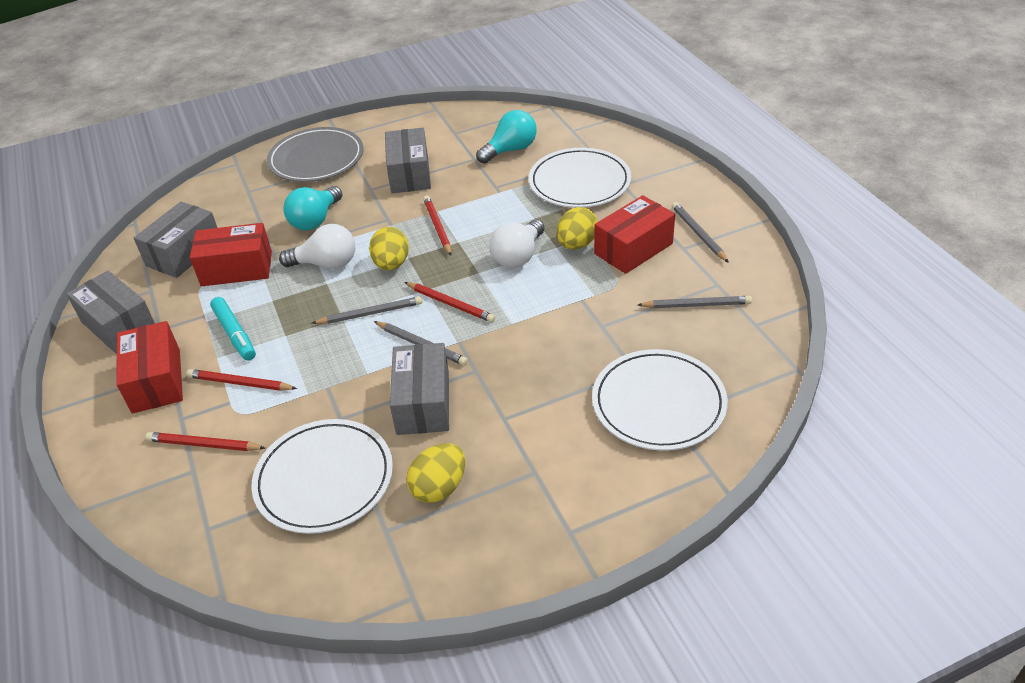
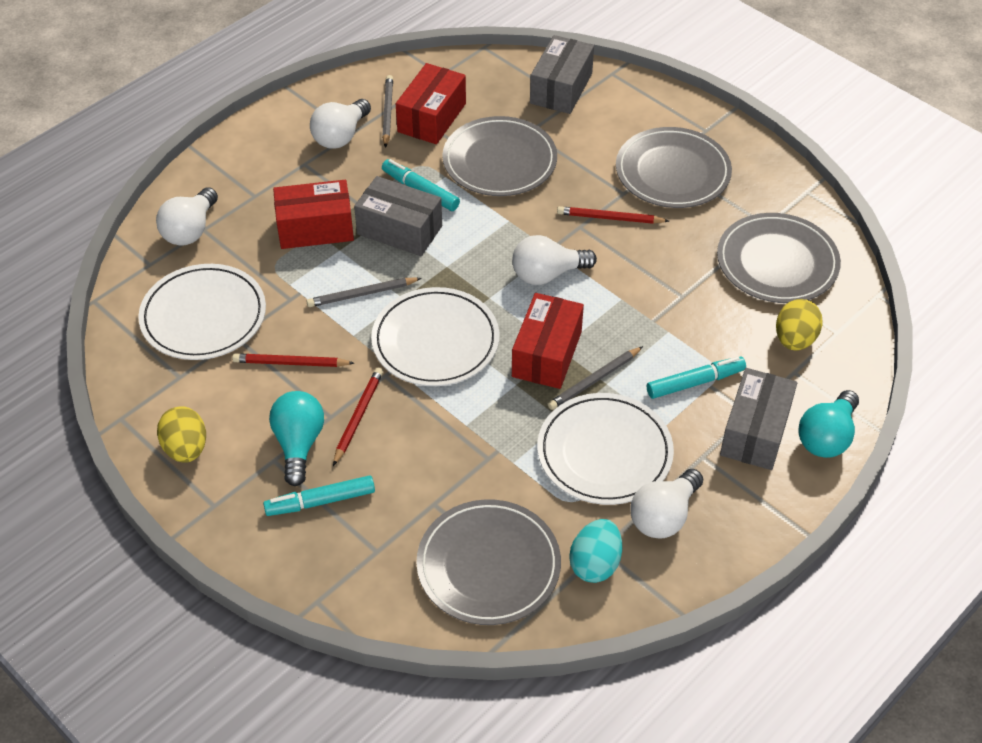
grey box: [67,271,155,354] [134,202,217,278] [385,128,431,193] [390,343,449,435] = 4 -> [354,176,442,256] [530,35,594,114] [720,368,797,470] = 3
grey pencil: [312,296,422,324] [374,321,468,366] [638,296,752,308] [672,202,729,263] = 4 -> [306,278,422,307] [382,75,393,148] [548,346,643,410] = 3
grey plate: [267,127,363,182] = 1 -> [416,499,561,625] [442,116,557,196] [616,127,732,208] [717,213,841,303] = 4
red pencil: [145,432,265,451] [187,369,297,391] [404,282,495,322] [423,196,452,256] = 4 -> [232,354,354,367] [333,368,383,466] [557,206,669,224] = 3
turquoise egg: none = 0 -> [569,519,622,583] = 1
turquoise marker: [210,297,256,361] = 1 -> [263,475,375,516] [382,159,460,211] [647,356,746,399] = 3
white light bulb: [279,224,355,269] [489,219,544,268] = 2 -> [156,187,218,246] [310,99,371,149] [512,235,597,285] [630,469,703,539] = 4
yellow egg: [369,227,409,271] [407,443,465,503] [557,207,598,250] = 3 -> [157,406,206,463] [776,299,823,351] = 2

